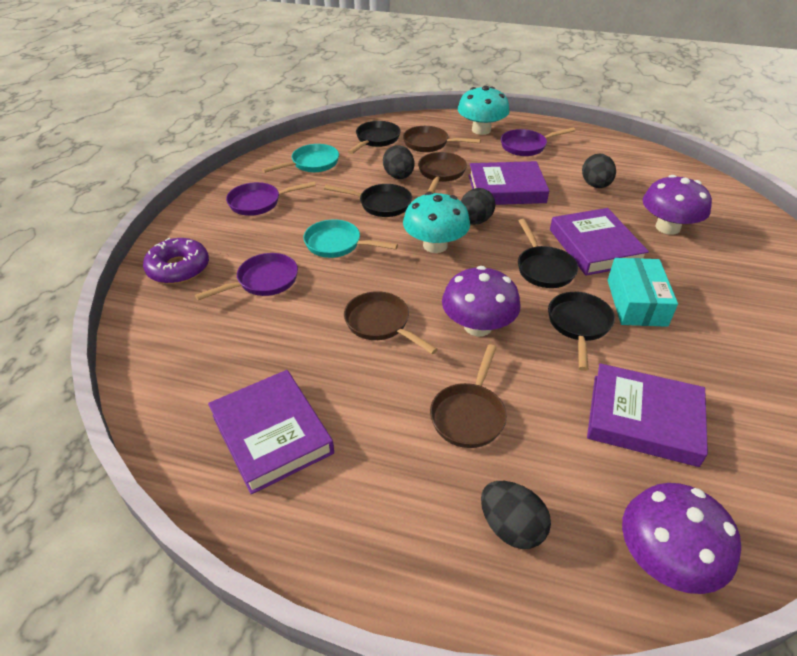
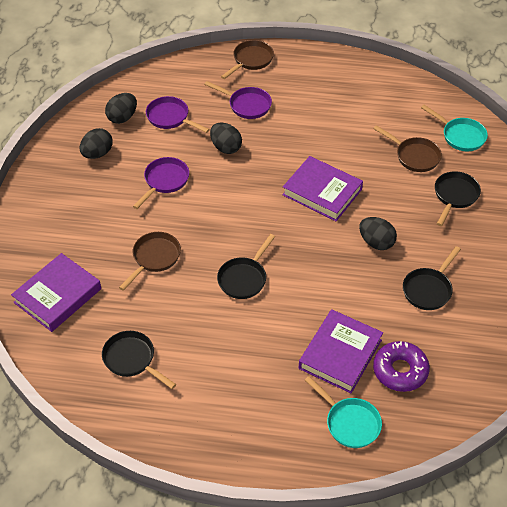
brown pan: [344,291,438,354] [403,126,481,152] [418,152,467,193] [430,344,507,448] = 4 -> [119,232,181,291] [221,40,274,79] [373,125,442,172] = 3
purple book: [208,370,334,494] [469,161,549,205] [550,208,649,276] [587,363,708,467] = 4 -> [11,253,101,332] [282,156,363,221] [299,309,383,393] = 3
purple mushroom: [442,266,521,336] [622,483,741,594] [643,175,712,235] = 3 -> none = 0
turquoise box: [608,258,678,327] = 1 -> none = 0
turquoise mushroom: [403,192,470,253] [458,86,510,135] = 2 -> none = 0

